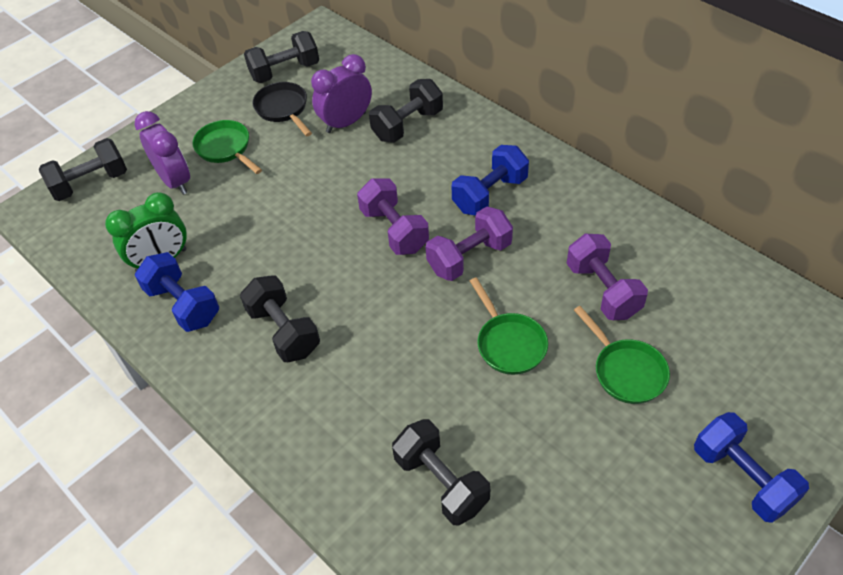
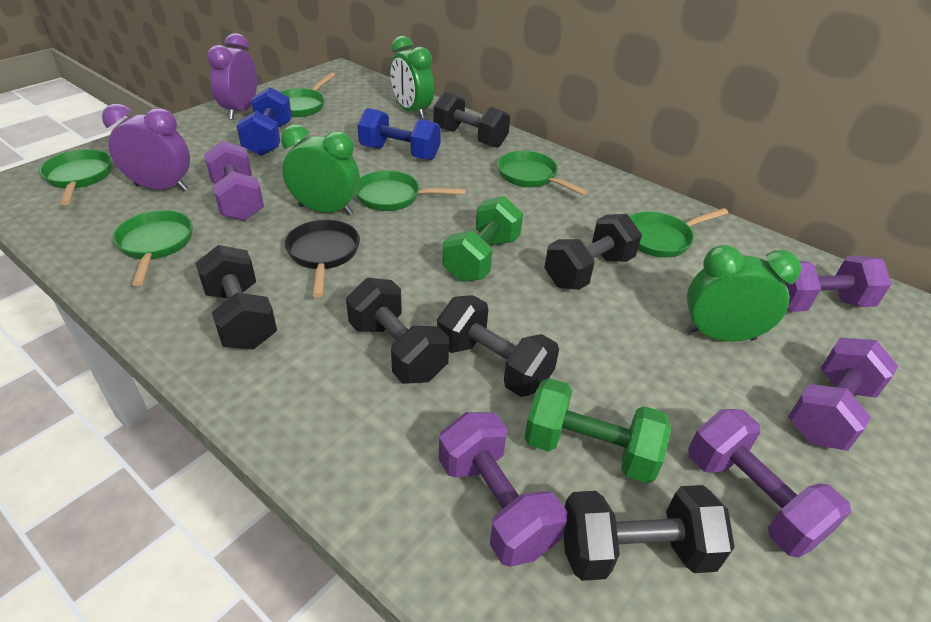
black dumbbell: [39,138,127,201] [240,275,320,362] [244,31,319,83] [369,79,443,142] [392,419,490,526] = 5 -> [195,245,277,350] [346,278,449,383] [433,92,510,148] [437,295,559,397] [544,214,642,290] [563,485,735,581] = 6
blue dumbbell: [135,252,219,332] [452,145,529,215] [694,412,809,523] = 3 -> [237,87,292,156] [358,108,441,160] = 2
green clock: [105,192,187,272] = 1 -> [281,124,360,216] [390,36,434,119] [685,245,801,342] = 3
green dumbbell: none = 0 -> [442,196,523,282] [524,378,671,483] = 2
green pan: [192,120,262,174] [470,277,548,375] [574,306,670,404] = 3 -> [39,149,112,205] [113,210,192,286] [280,73,335,117] [356,171,466,211] [497,151,588,195] [629,208,728,258] = 6
purple dumbbell: [357,179,429,255] [426,207,513,281] [566,234,648,320] = 3 -> [204,141,264,221] [439,412,567,567] [688,409,851,557] [784,256,892,312] [788,338,898,451] = 5

